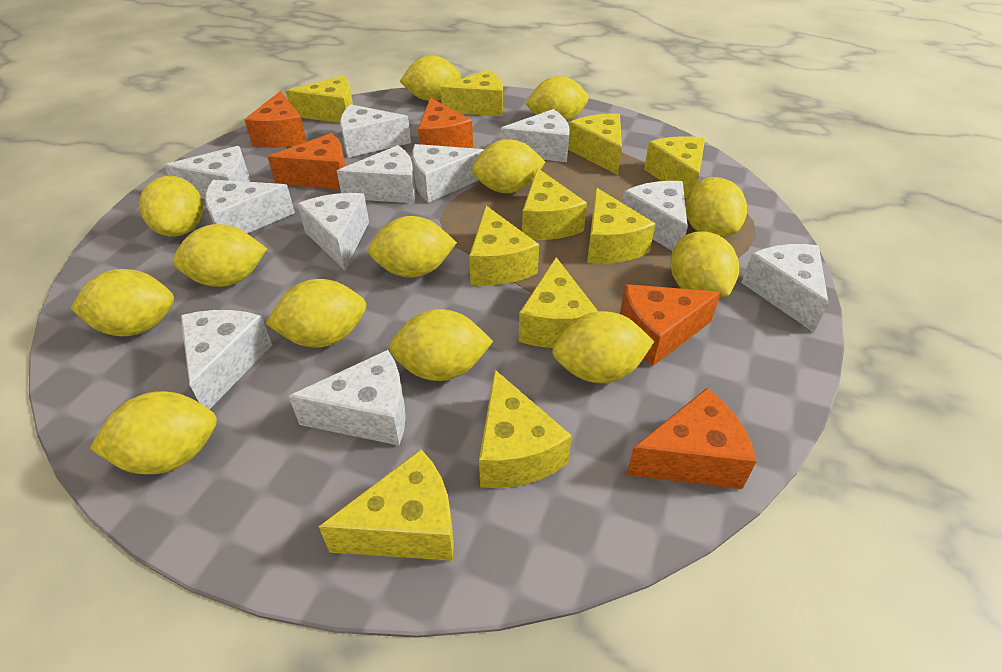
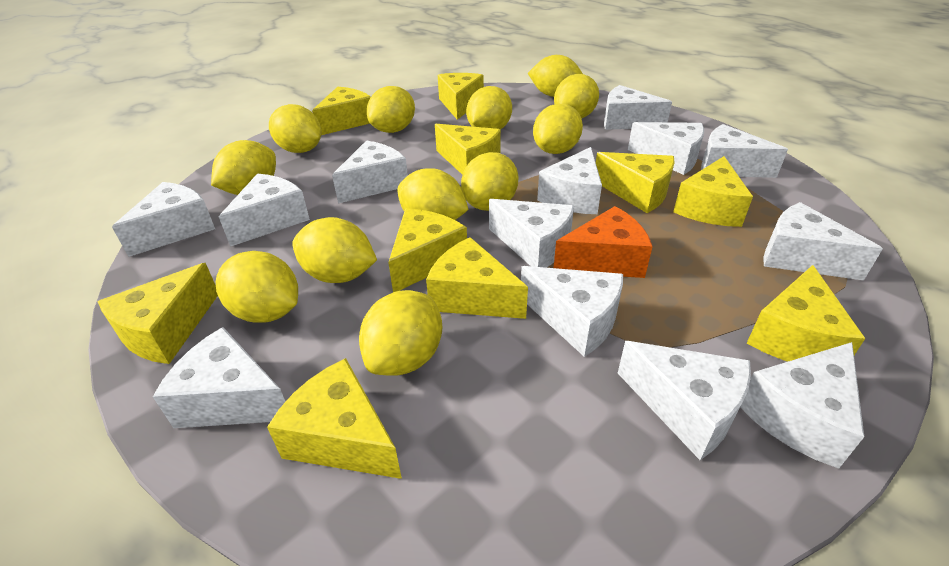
orange cheese: [244,91,307,148] [268,133,345,189] [418,98,473,148] [620,284,721,366] [626,388,757,489] = 5 -> [554,206,653,278] = 1
white cheese: [164,146,250,199] [181,310,272,409] [205,180,295,233] [289,350,406,445] [298,193,369,270] [337,145,416,203] [340,104,411,158] [412,144,484,203] [500,109,570,162] [622,181,688,251] [741,244,829,332] = 11 -> [112,182,215,257] [153,327,285,428] [219,174,310,247] [332,140,408,204] [489,199,574,268] [521,266,623,357] [537,147,602,214] [604,85,672,130] [618,341,751,460] [628,122,704,175] [701,124,788,178] [740,342,864,469] [763,202,883,280] = 13
yellow lemon: [71,269,174,336] [90,391,217,474] [139,176,203,236] [173,224,267,287] [266,279,366,347] [368,216,457,278] [389,309,493,381] [399,55,461,101] [472,139,545,193] [525,76,588,122] [552,311,654,383] [670,231,739,298] [685,177,747,238] = 13 -> [211,140,276,195] [216,251,298,322] [269,104,321,153] [292,217,377,283] [359,290,442,376] [367,86,415,133] [397,168,469,220] [461,152,518,211] [466,86,512,130] [528,55,583,97] [533,104,583,154] [554,74,599,118] = 12

